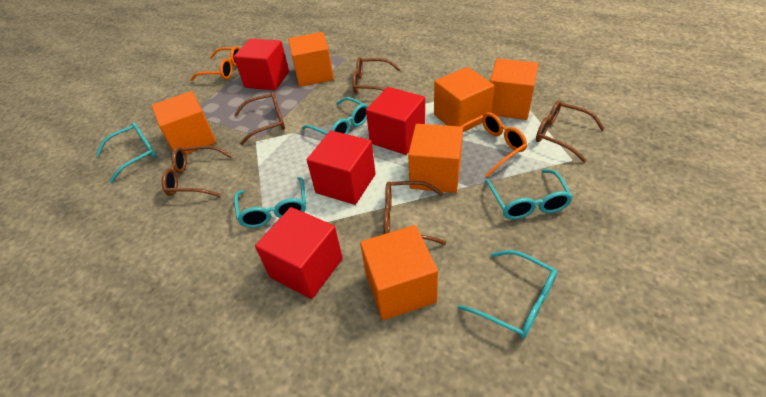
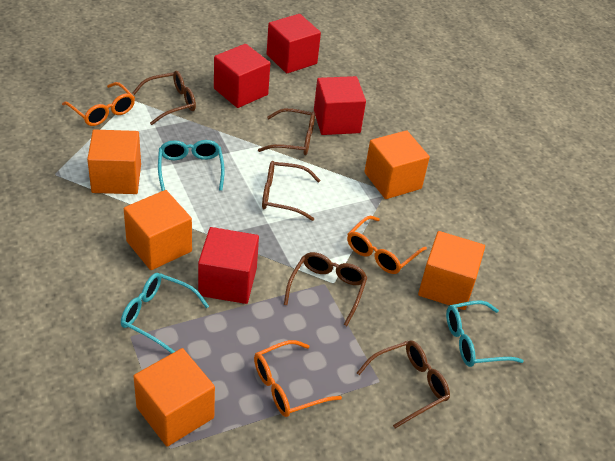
orange cube: [152,91,216,154] [288,32,334,87] [360,225,438,320] [408,124,463,193] [434,67,494,132] [490,58,538,120] = 6 -> [87,129,141,194] [124,190,192,270] [133,348,215,447] [364,130,430,199] [418,231,485,310] = 5
orange glasses: [190,46,240,81] [461,112,527,177] = 2 -> [62,82,135,126] [254,340,342,417] [347,216,427,274] = 3
turquoise glasses: [96,122,157,183] [234,177,306,228] [301,97,369,135] [458,250,557,339] [484,169,573,220] = 5 -> [121,273,209,353] [158,140,225,191] [446,300,524,367] = 3

